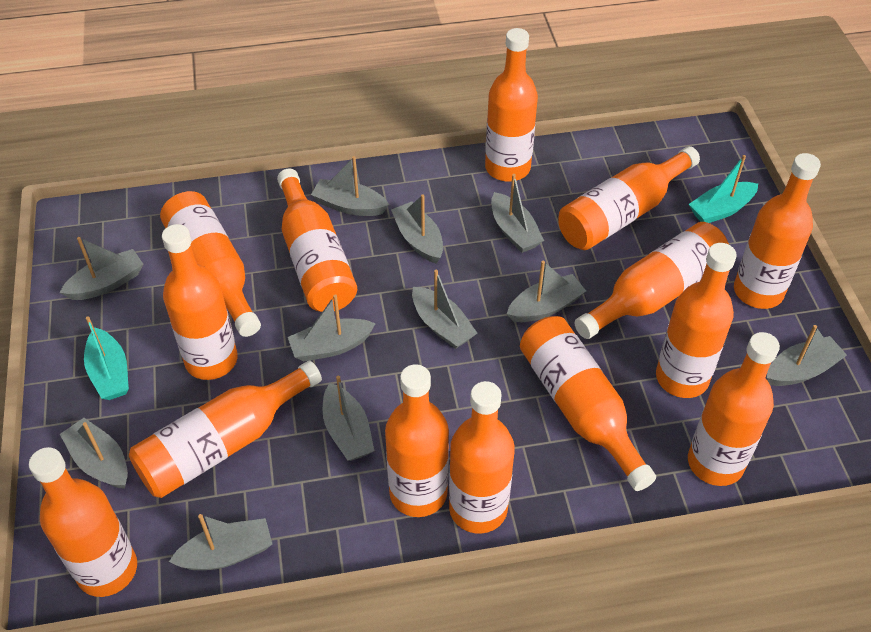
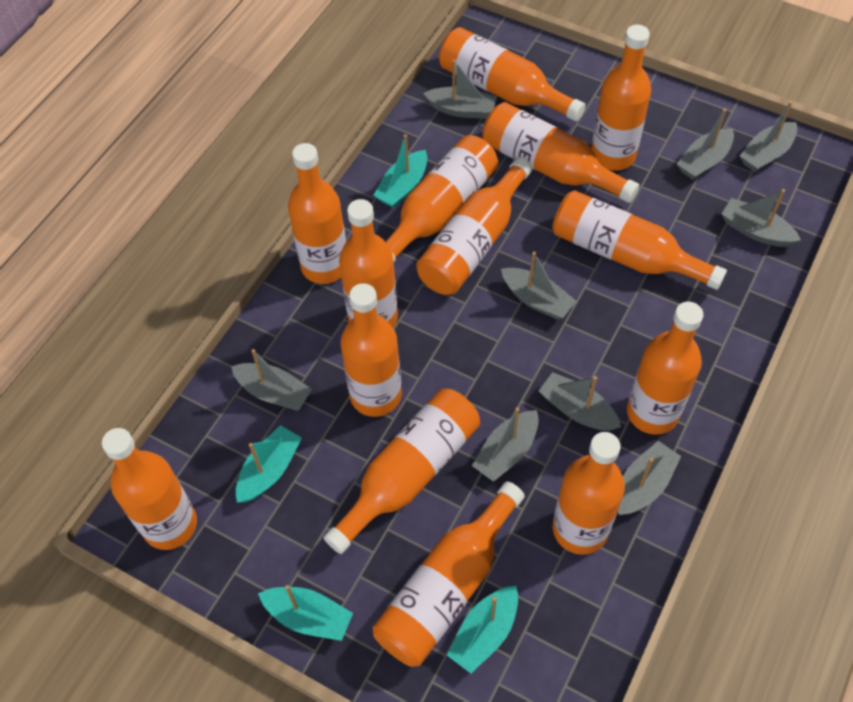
grey boat: [60,237,143,300] [60,418,128,489] [169,514,272,570] [288,294,376,361] [311,156,389,216] [323,376,375,461] [391,194,443,263] [412,270,477,349] [491,174,544,253] [507,260,586,322] [766,325,847,386] = 11 -> [231,349,312,411] [423,60,497,119] [472,407,539,482] [501,252,576,320] [539,372,621,431] [618,441,681,515] [677,108,734,180] [722,189,801,247] [740,101,797,172] = 9
turquoise boat: [84,316,129,400] [689,155,758,223] = 2 -> [236,425,302,503] [258,585,353,641] [373,134,427,208] [447,586,518,673] = 4

